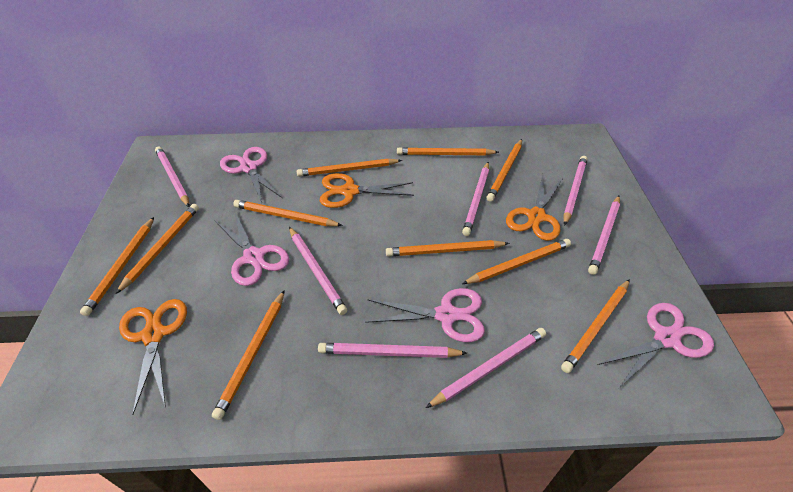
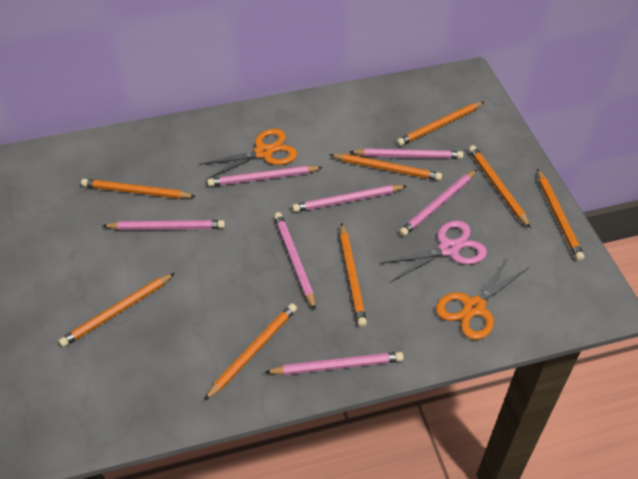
orange pencil: [80,217,154,316] [116,204,199,294] [212,290,285,420] [233,200,343,226] [297,159,402,177] [386,240,509,256] [397,147,499,156] [462,239,571,284] [486,139,522,202] [561,279,630,373] = 10 -> [58,273,175,347] [81,179,196,199] [204,303,297,401] [329,154,442,181] [340,223,367,327] [396,102,484,146] [469,145,531,228] [537,169,584,261] = 8
orange scissors: [119,299,187,415] [320,173,414,208] [506,174,563,241] = 3 -> [199,129,297,179] [436,256,528,340] = 2
pink scissors: [214,211,289,286] [220,147,282,203] [365,288,485,342] [598,303,714,388] = 4 -> [380,220,487,282] = 1

